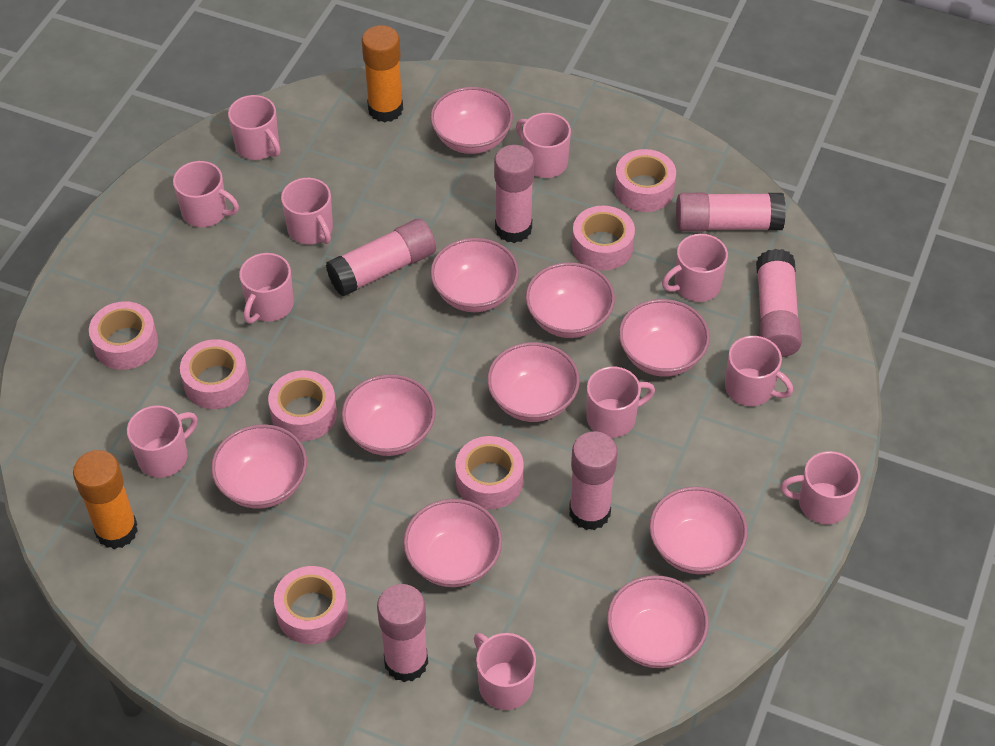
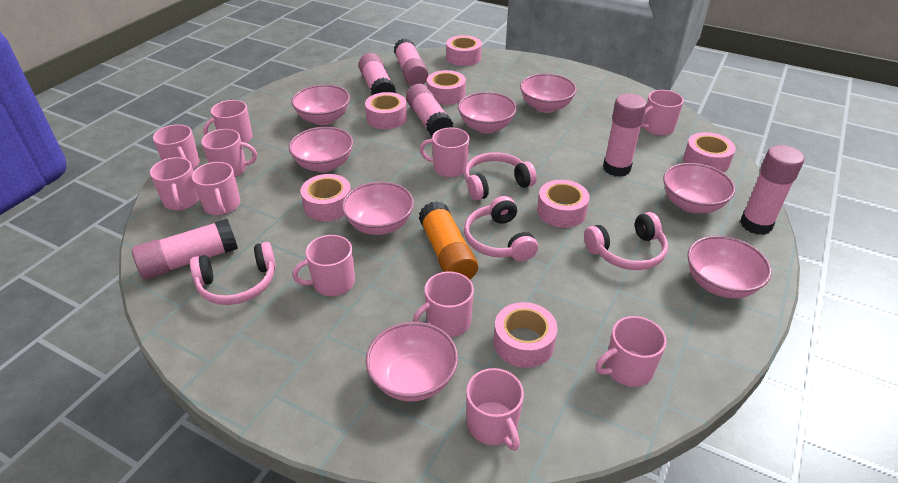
orange glue stick: [73,450,138,549] [362,25,403,122] = 2 -> [419,201,478,279] = 1
pink bowl: [211,424,307,509] [342,374,435,456] [403,499,502,587] [430,87,513,154] [430,238,519,312] [487,342,580,422] [526,262,615,338] [607,575,709,668] [619,299,710,377] [649,487,748,574] = 10 -> [289,127,353,173] [291,85,350,125] [342,182,414,235] [366,322,458,401] [458,92,517,134] [520,74,577,113] [663,163,735,213] [687,236,772,298] = 8
pink headphones: none = 0 -> [190,242,276,305] [464,152,537,201] [464,196,538,261] [584,212,668,270] = 4

